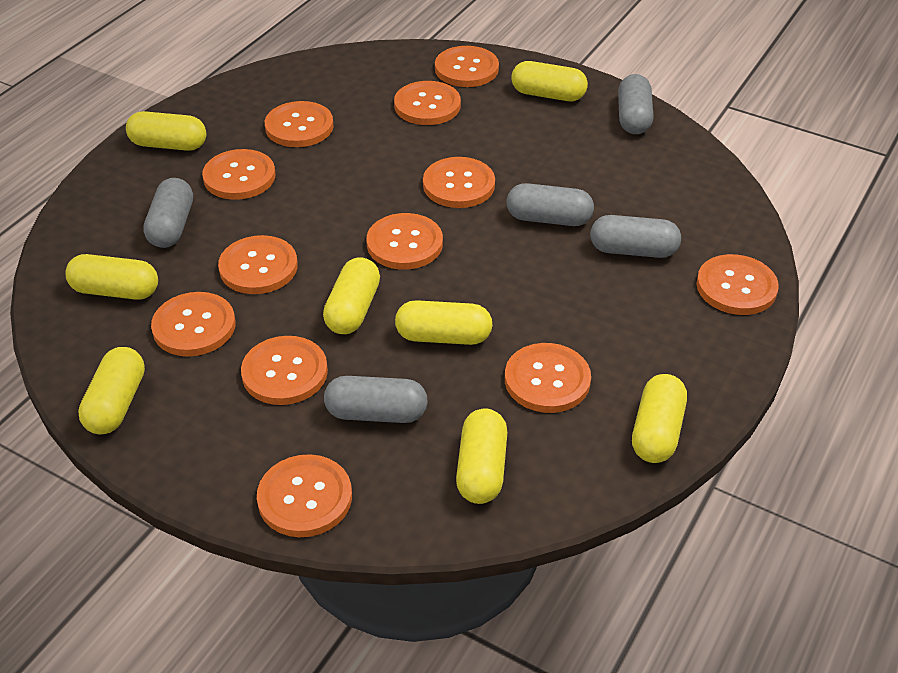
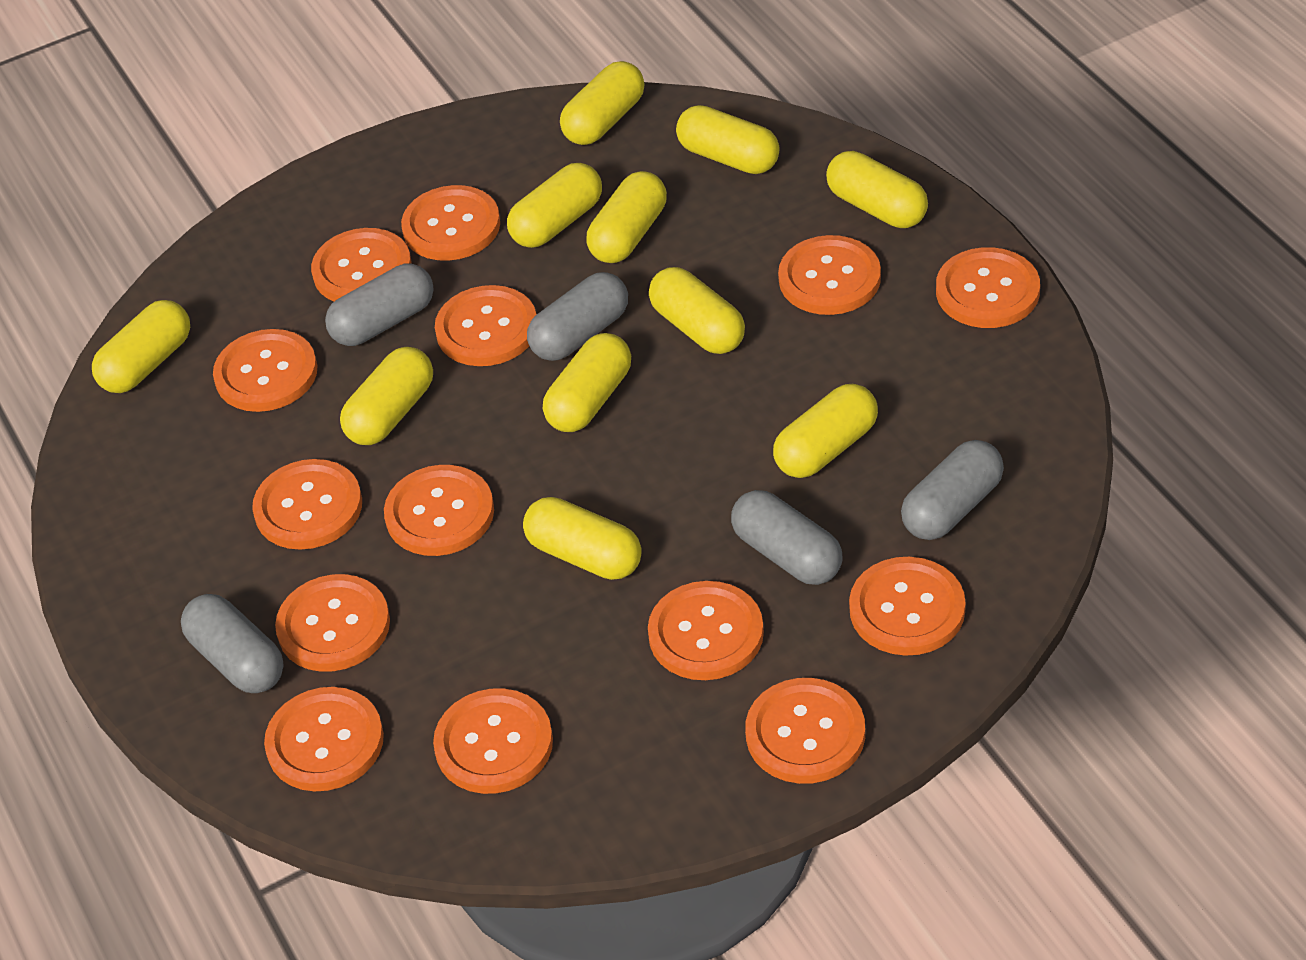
orange button: [151,292,236,356] [202,149,276,200] [218,235,298,294] [241,336,328,405] [257,454,352,537] [265,101,334,147] [366,213,443,270] [394,81,461,125] [423,157,495,208] [435,46,499,87] [505,343,591,413] [696,254,779,315] = 12 -> [213,329,318,412] [252,459,362,550] [264,687,384,791] [275,574,390,672] [311,228,412,301] [384,465,494,556] [401,185,500,261] [433,688,553,794] [435,285,536,366] [648,581,764,680] [745,678,865,784] [778,235,881,315] [849,557,966,656] [936,247,1040,328] = 14
yellow capsule: [65,254,158,300] [78,347,145,434] [126,111,206,151] [323,257,380,334] [395,300,493,345] [456,408,507,504] [511,61,588,101] [632,374,687,463] = 8 -> [92,300,190,393] [340,347,433,445] [507,163,602,248] [523,497,642,580] [543,333,631,432] [560,61,644,145] [586,171,667,263] [649,267,745,354] [676,105,779,174] [773,384,878,478] [826,151,928,228] = 11

